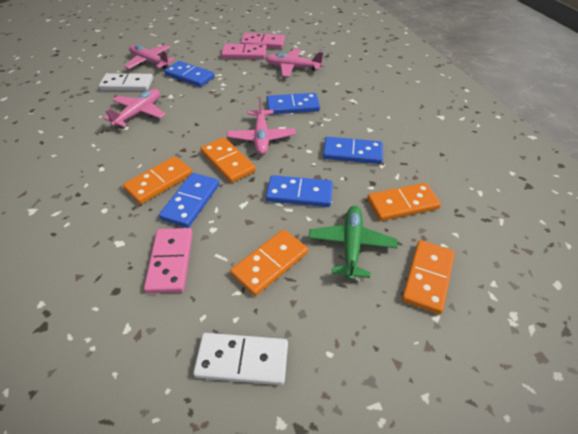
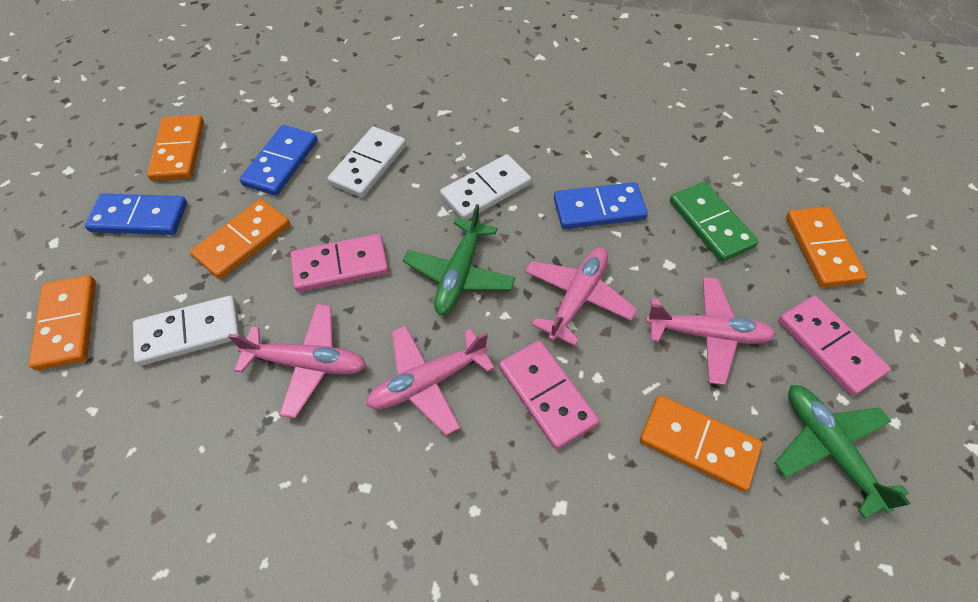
blue domino: [159,173,219,228] [164,61,215,87] [266,175,333,207] [267,93,320,114] [323,137,383,164] = 5 -> [85,194,187,235] [239,125,318,196] [554,182,648,229] = 3
green domino: none = 0 -> [670,182,759,262] = 1
green plane: [309,206,398,280] = 1 -> [403,204,515,315] [774,385,911,519] = 2
white domino: [99,73,153,91] [193,333,288,385] = 2 -> [133,296,240,366] [328,127,406,198] [440,154,531,220] = 3

